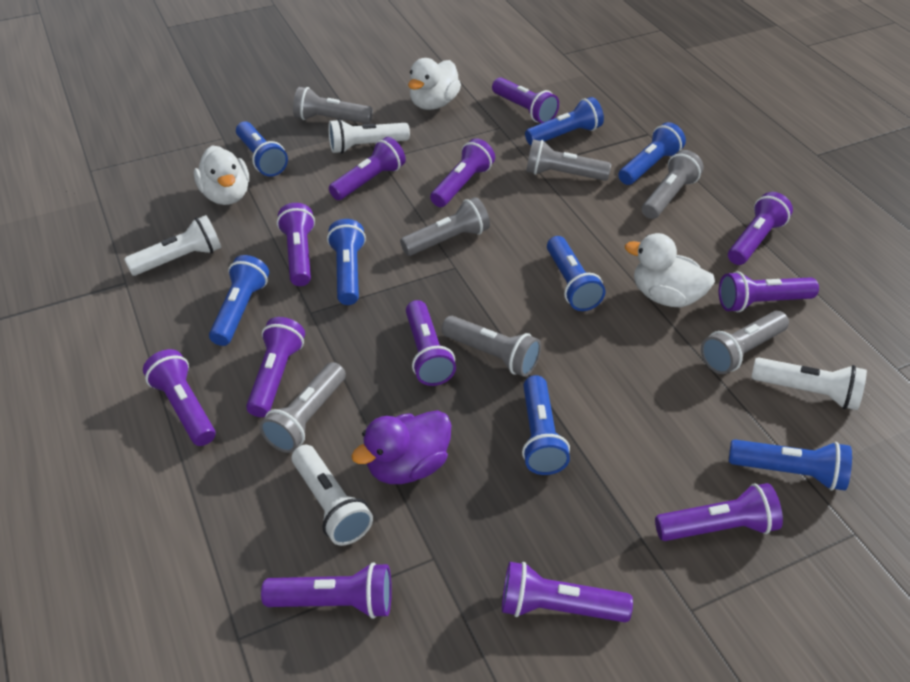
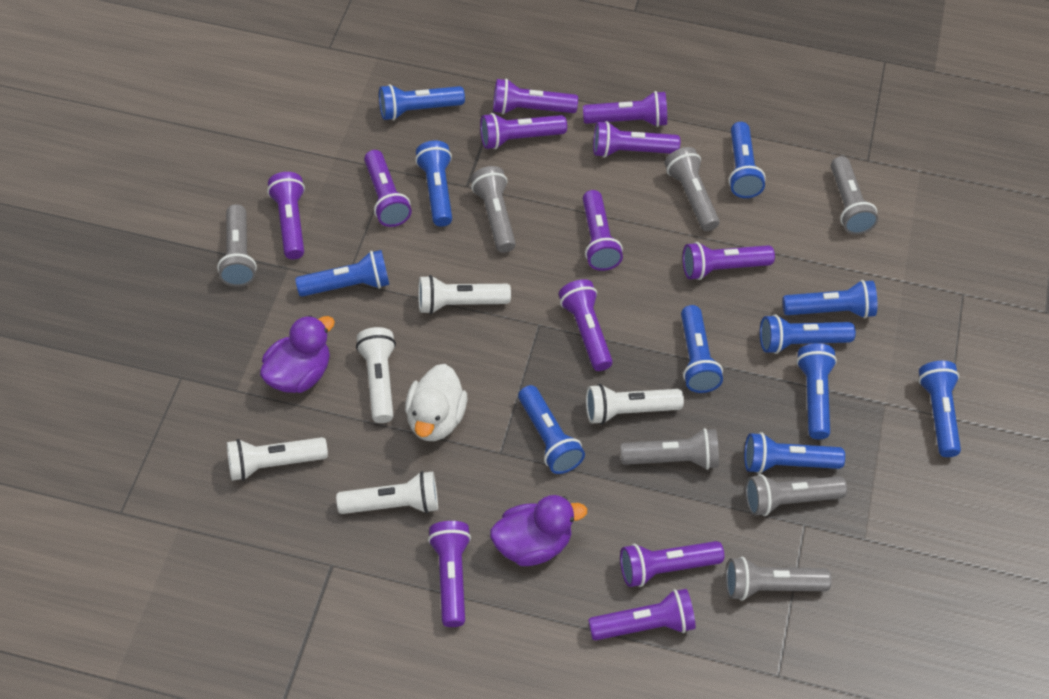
blue flashlight: [209,255,269,346] [236,121,288,177] [327,219,366,305] [522,375,570,475] [525,97,604,145] [547,236,605,311] [618,122,686,185] [729,440,852,490] = 8 -> [295,250,389,297] [379,84,465,120] [415,141,452,226] [518,385,585,474] [681,305,723,393] [729,122,766,198] [744,432,845,474] [760,314,856,354] [783,280,877,319] [796,343,837,439] [918,361,961,457] = 11
purple duck: [351,410,451,484] = 1 -> [260,315,335,393] [490,495,587,566] = 2
white duck: [194,146,249,205] [408,58,461,110] [625,233,715,307] = 3 -> [405,364,467,441] = 1
white flashlight: [124,215,221,276] [291,445,373,546] [328,119,410,154] [751,357,867,410] = 4 -> [227,437,328,481] [336,471,438,514] [356,327,396,423] [418,275,511,314] [586,384,684,425] = 5

